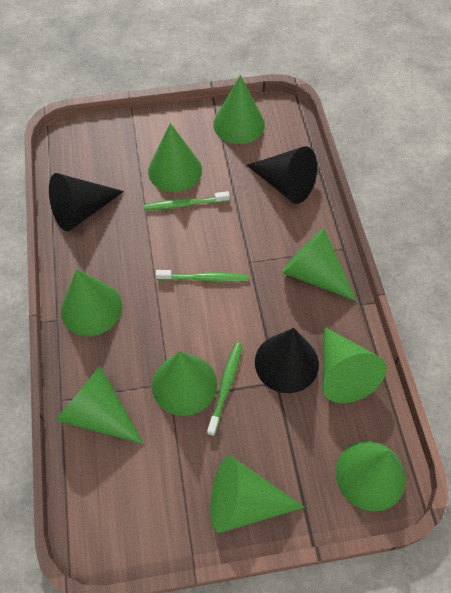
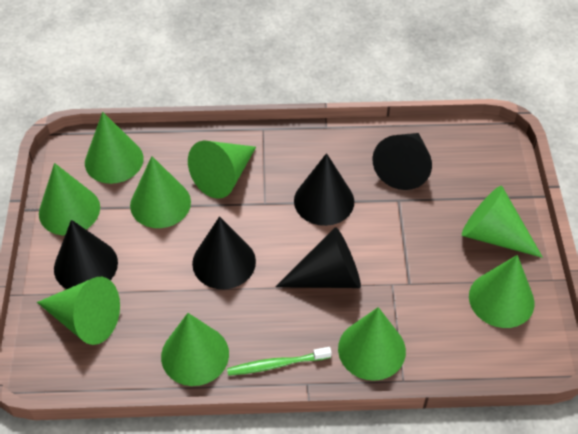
black cone: [49,173,124,232] [247,146,317,204] [255,328,319,393] = 3 -> [54,220,118,289] [192,216,256,289] [275,227,361,288] [294,153,354,226] [372,133,432,190] = 5
green toothbrush: [144,191,230,210] [156,270,248,282] [207,343,242,436] = 3 -> [227,347,332,376] = 1

